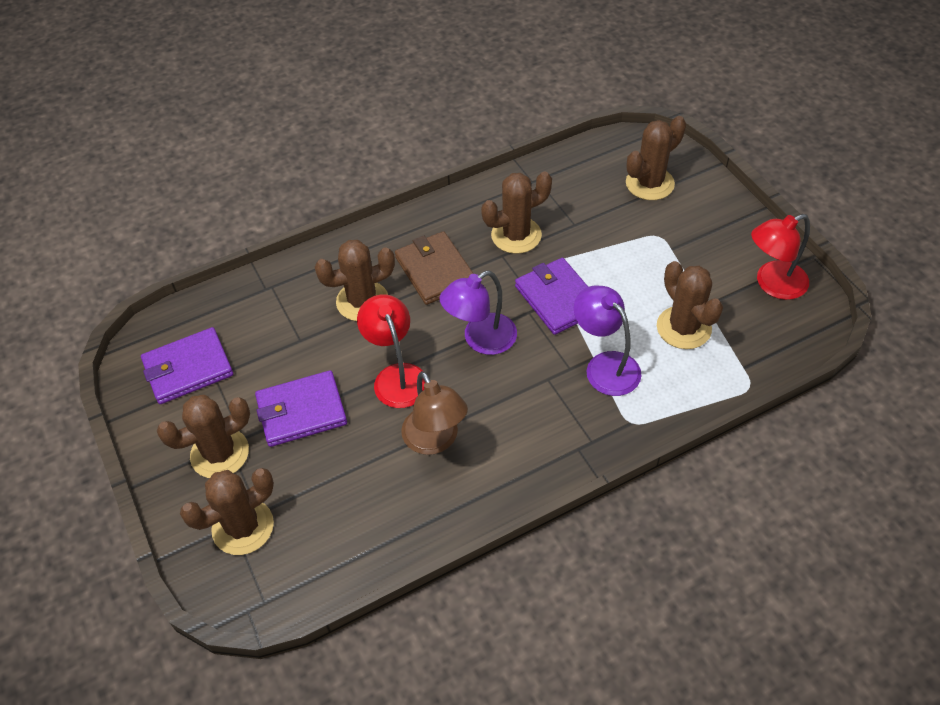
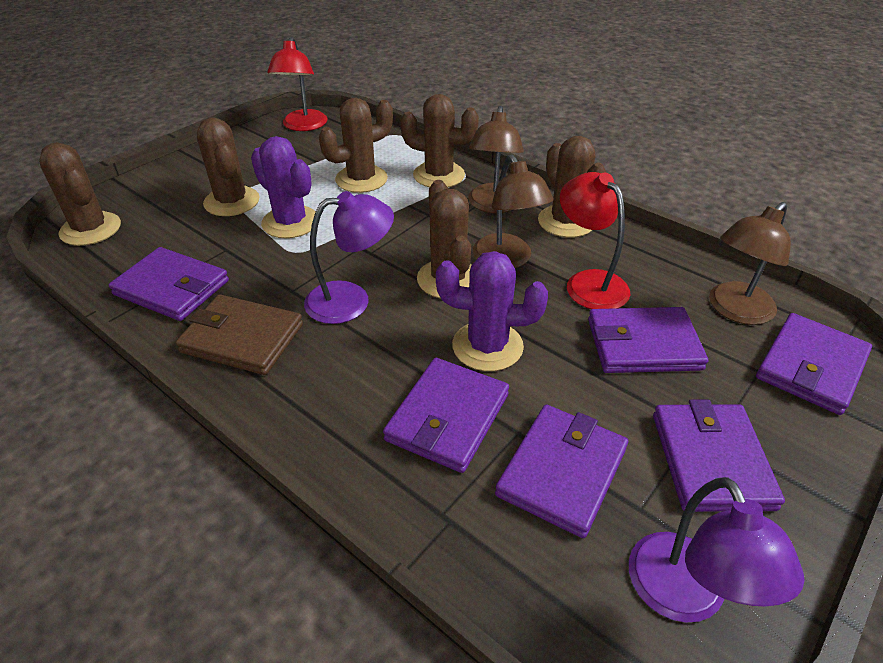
brown lamp: [401,371,468,455] = 1 -> [468,106,524,213] [473,154,554,268] [709,202,791,325] = 3
purple cactus: none = 0 -> [251,136,316,238] [436,251,548,371] = 2
purple wallet: [141,327,233,404] [255,370,347,447] [515,258,588,335] = 3 -> [109,247,229,321] [383,358,509,473] [495,404,628,538] [588,307,708,373] [653,400,785,512] [756,313,872,415] = 6

